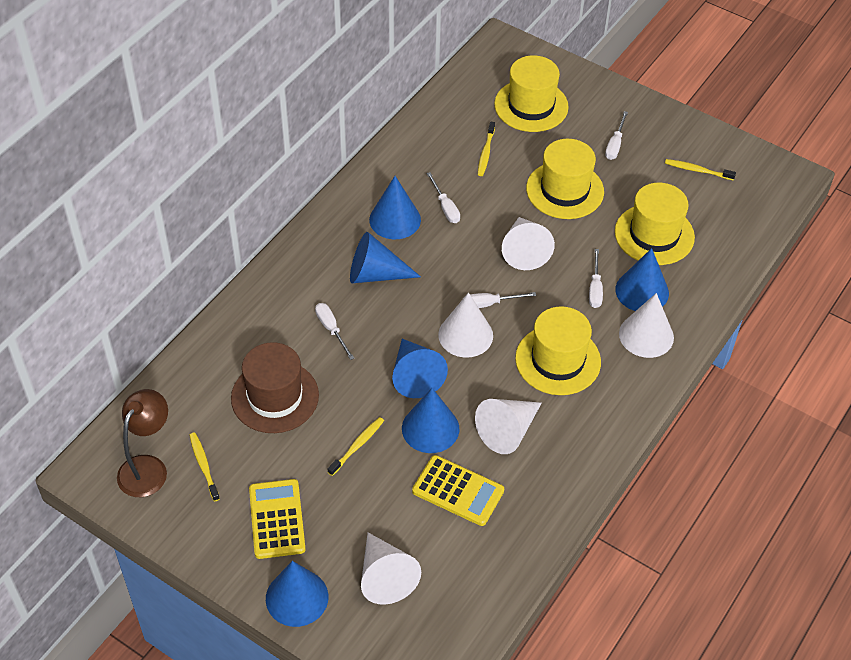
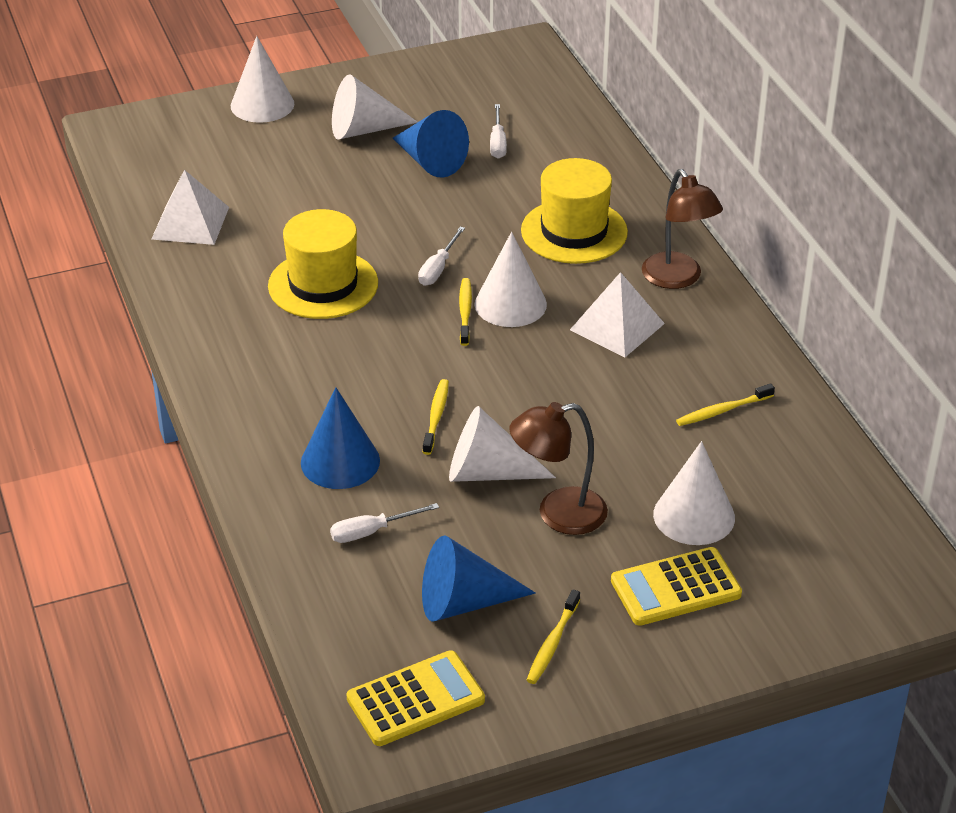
blue cone: [266,561,328,627] [350,232,421,283] [369,176,421,239] [392,339,448,398] [402,388,459,453] [615,248,669,311] = 6 -> [301,387,380,489] [393,110,469,178] [422,535,536,622] = 3
brown hat: [231,342,319,433] = 1 -> none = 0
brown lamp: [117,389,168,497] = 1 -> [509,402,608,535] [642,169,723,289] = 2
white pyramid: none = 0 -> [152,170,229,245] [570,272,665,357] = 2
white screwdriver: [315,303,354,360] [426,172,460,223] [470,292,536,308] [589,249,603,308] [605,111,628,160] = 5 -> [330,503,439,543] [418,227,465,286] [490,104,507,159] = 3
yellow hat: [494,55,569,132] [515,306,601,395] [526,139,604,219] [615,183,695,265] = 4 -> [268,209,378,319] [521,158,628,264] = 2

